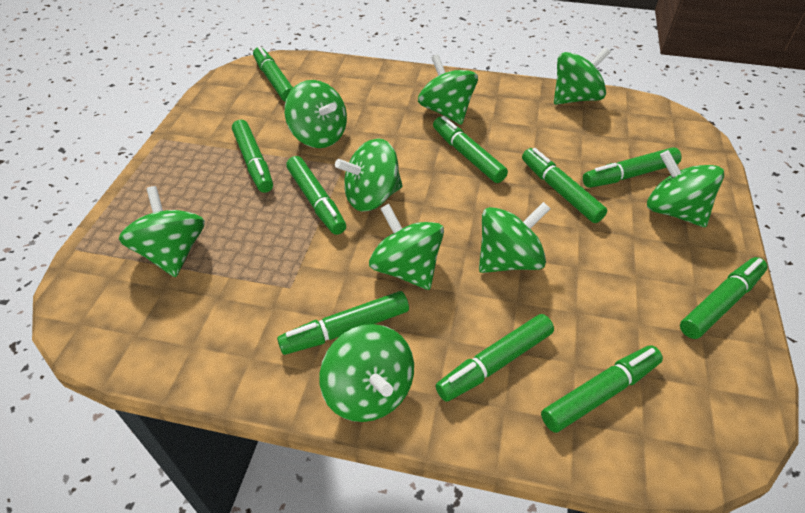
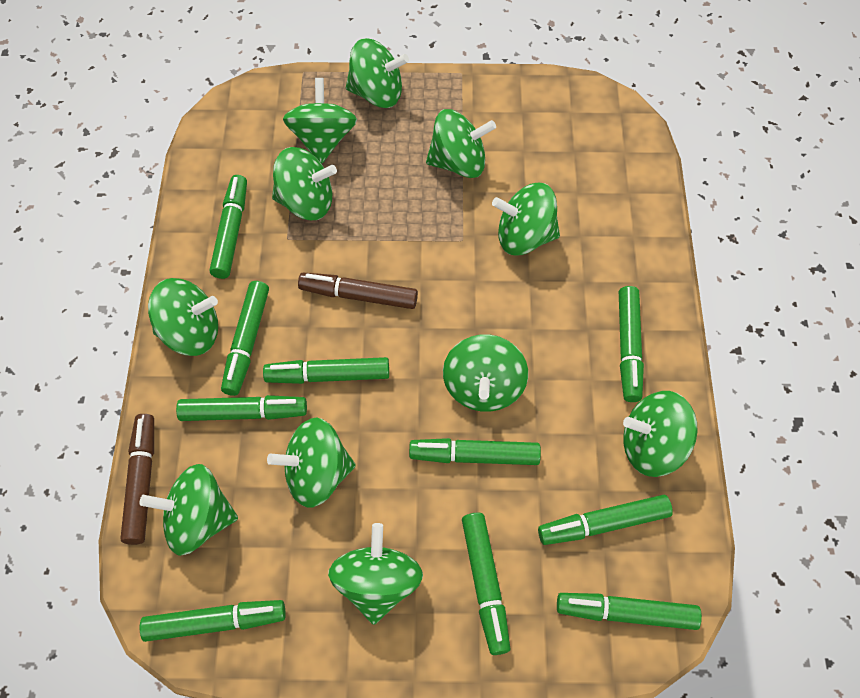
brown marker: none = 0 -> [120,414,154,545] [298,273,418,309] = 2
green spinning top: [119,186,205,277] [285,80,347,148] [319,324,414,422] [335,139,403,212] [369,204,444,290] [418,55,478,125] [479,202,550,273] [554,47,611,105] [647,150,724,227] = 9 -> [140,464,238,556] [148,278,218,356] [267,417,356,508] [272,147,337,220] [283,78,357,164] [328,523,423,625] [346,38,409,108] [426,109,496,178] [443,334,528,412] [492,183,560,256] [623,391,698,477] = 11

